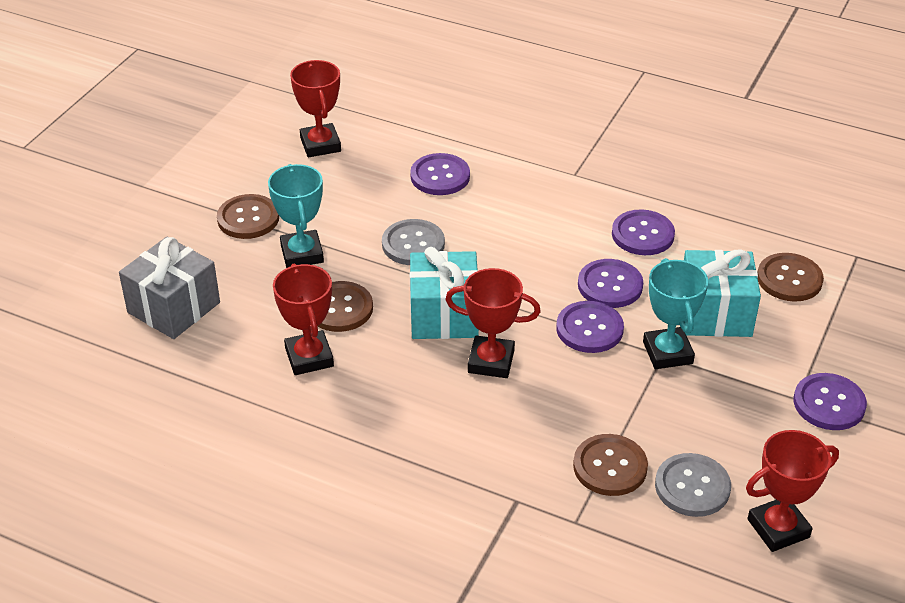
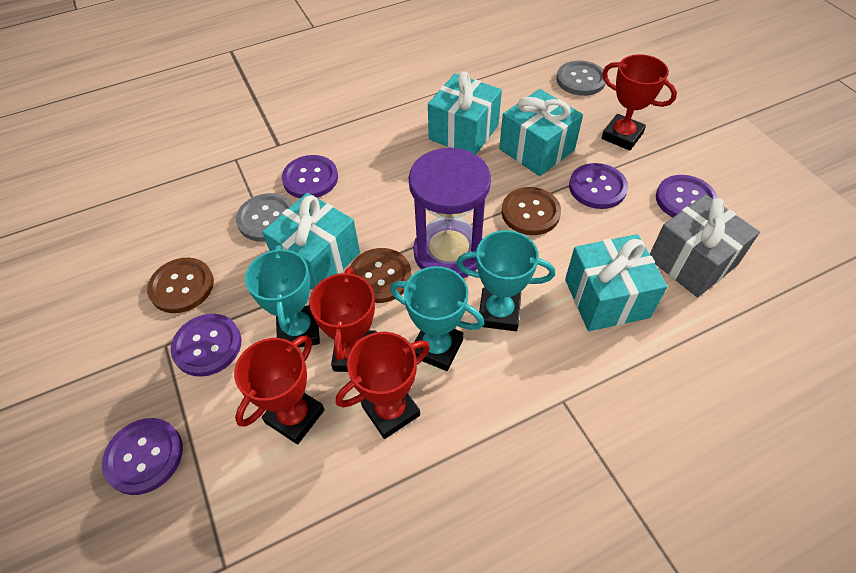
brown button: [217,194,279,239] [318,281,373,332] [573,434,648,496] [757,253,824,302] = 4 -> [147,257,214,313] [350,248,412,303] [502,187,561,235] = 3
purple hourglass: none = 0 -> [409,147,491,278] = 1
turquoise gift: [410,247,479,339] [684,250,761,337] = 2 -> [262,193,360,289] [428,71,502,154] [499,89,583,176] [565,234,667,331] = 4
turquoise trophy: [268,164,324,268] [643,258,708,369] = 2 -> [245,245,320,348] [390,266,484,371] [456,230,555,331] = 3

